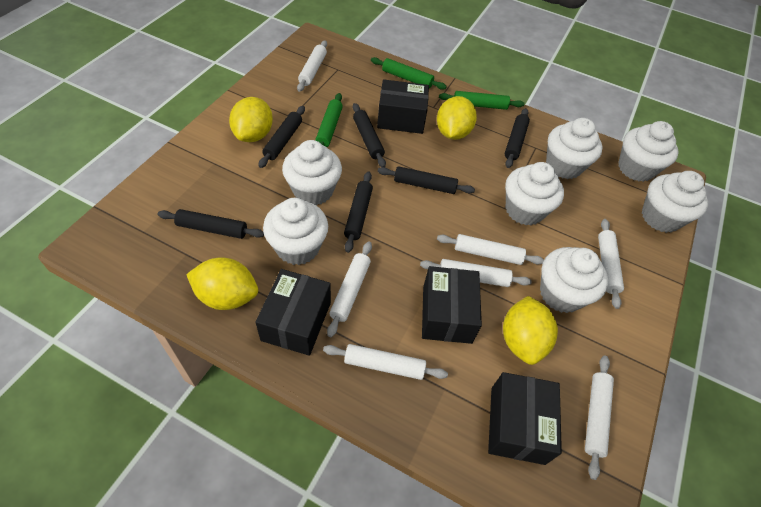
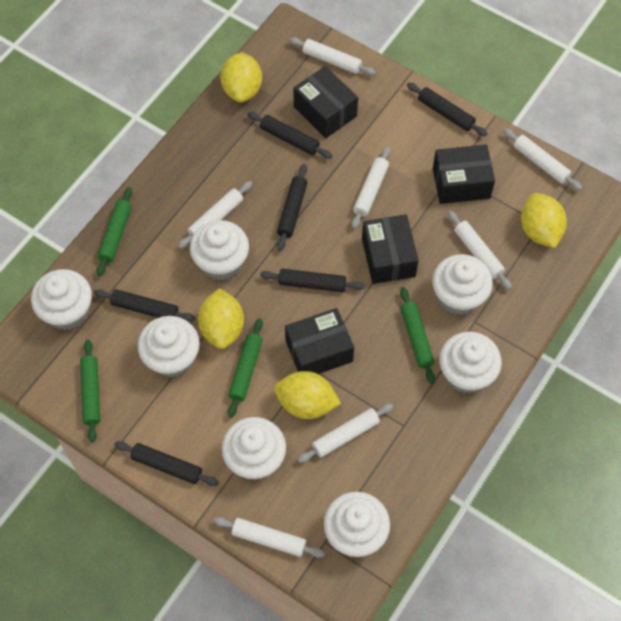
green rolling pin: [315,93,343,147] [371,57,447,90] [439,91,525,110] = 3 -> [80,340,100,443] [97,187,132,276] [228,318,263,417] [400,287,435,384] = 4

